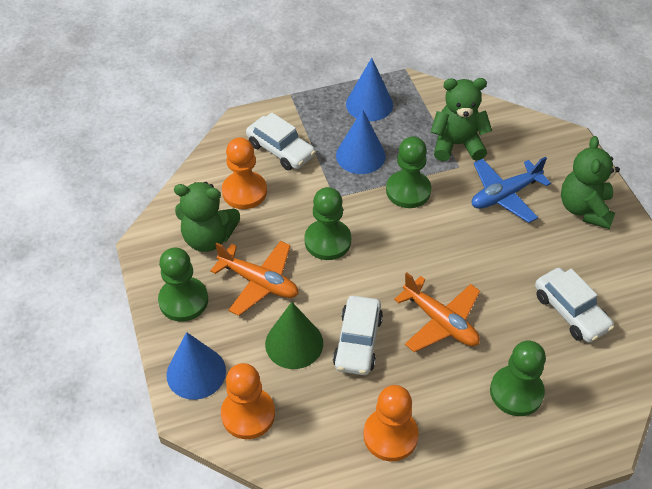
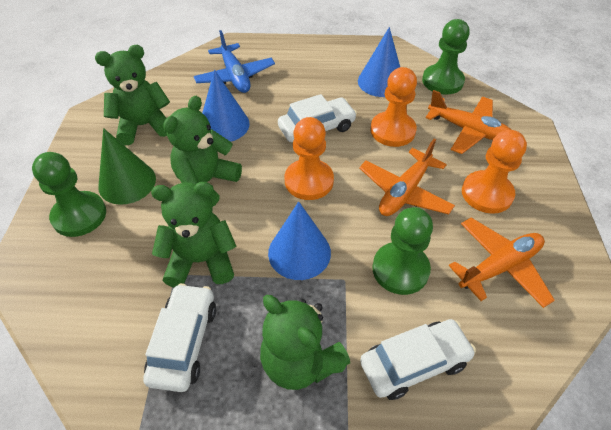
green pawn: [158,248,208,322] [305,187,351,260] [386,136,431,208] [490,341,546,416] = 4 -> [32,152,106,237] [372,207,433,295] [422,19,470,95] = 3
green teddy bear: [174,182,240,252] [431,78,492,161] [561,136,620,229] = 3 -> [95,45,170,145] [151,182,236,287] [163,96,242,207] [260,295,350,390] = 4
orange plane: [210,241,298,316] [394,272,480,352] = 2 -> [359,138,455,216] [425,90,511,154] [449,218,555,308] = 3

